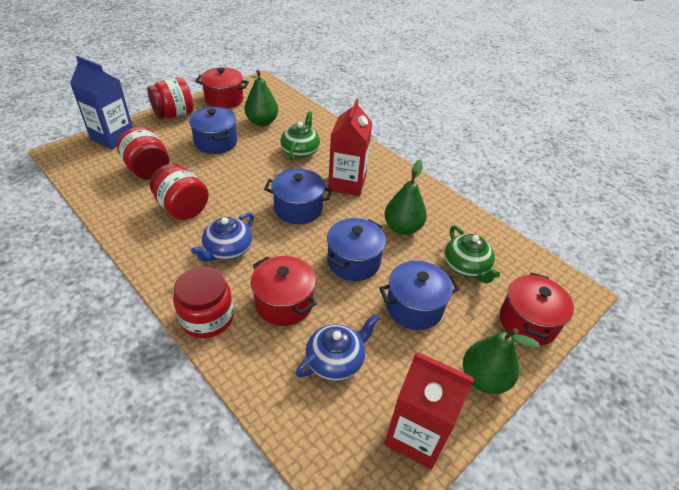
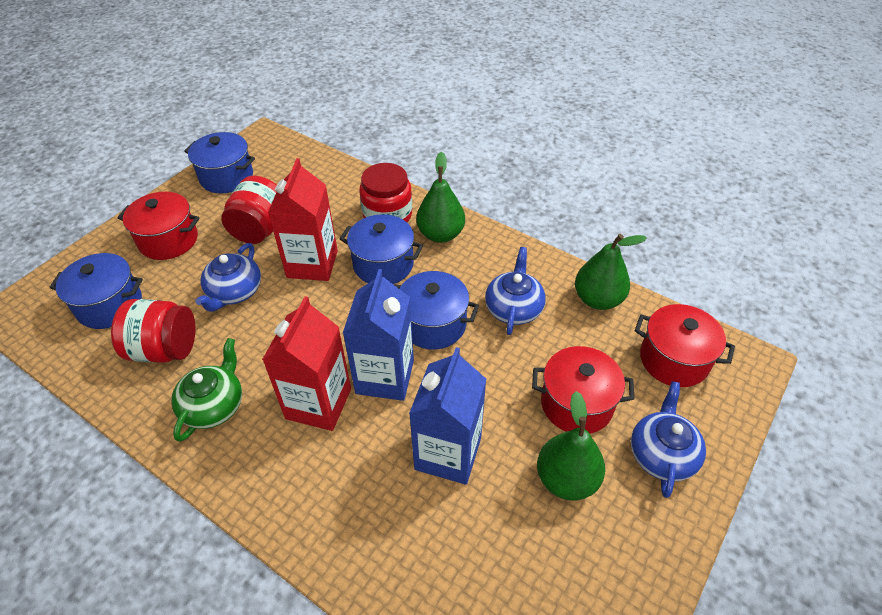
blue carton: [70,56,133,149] = 1 -> [343,269,414,401] [409,347,486,485] = 2
blue teapot: [191,212,254,262] [296,314,379,381] = 2 -> [195,243,261,312] [485,247,546,335] [631,381,706,498] = 3
green teapot: [280,112,320,161] [445,225,500,283] = 2 -> [171,338,242,442] = 1
red jar: [117,127,170,180] [147,77,194,119] [150,164,209,220] [173,267,234,338] = 4 -> [111,299,196,363] [221,176,277,244] [359,163,412,222] = 3

